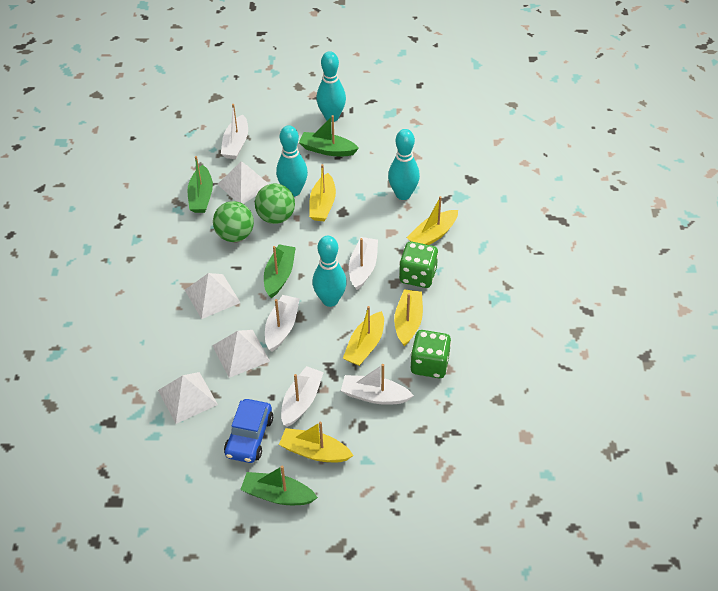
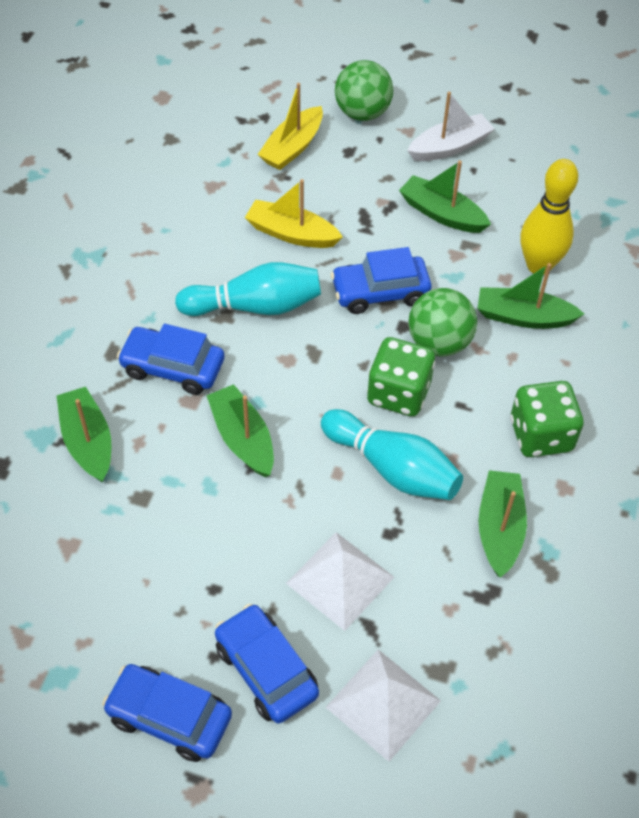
blue car: [224,399,273,463] = 1 -> [102,664,232,762] [117,324,224,395] [215,604,319,723] [331,247,432,314] = 4
green boat: [188,156,213,213] [240,466,318,505] [264,244,296,298] [299,115,359,156] = 4 -> [57,387,111,482] [206,384,274,477] [399,161,491,233] [477,263,584,329] [478,470,527,578] = 5
turquoise bowling pin: [276,125,308,196] [313,236,347,307] [316,51,346,122] [388,129,420,200] = 4 -> [175,262,321,316] [321,409,463,500] = 2
white boat: [221,104,248,159] [265,295,300,352] [281,366,324,427] [341,364,414,405] [349,237,378,290] = 5 -> [407,92,495,161] = 1
white pyramid: [158,372,218,424] [185,273,241,319] [212,330,270,378] [217,161,269,204] = 4 -> [286,532,394,631] [326,650,441,762] = 2
yellow boat: [279,422,354,462] [309,164,336,221] [343,306,384,366] [394,289,423,346] [407,196,458,245] = 5 -> [245,179,343,248] [257,83,323,170] = 2
yellow bowling pin: none = 0 -> [521,159,578,275] = 1

